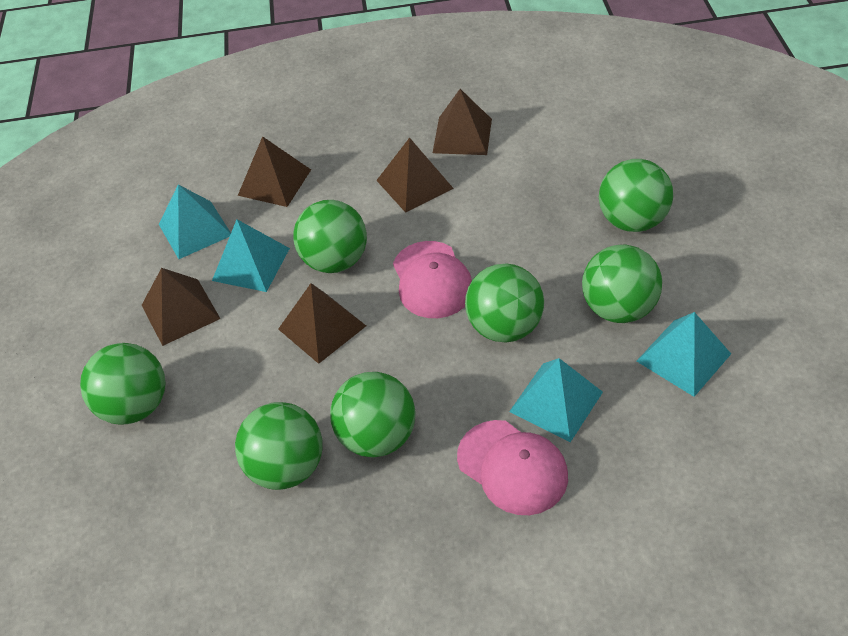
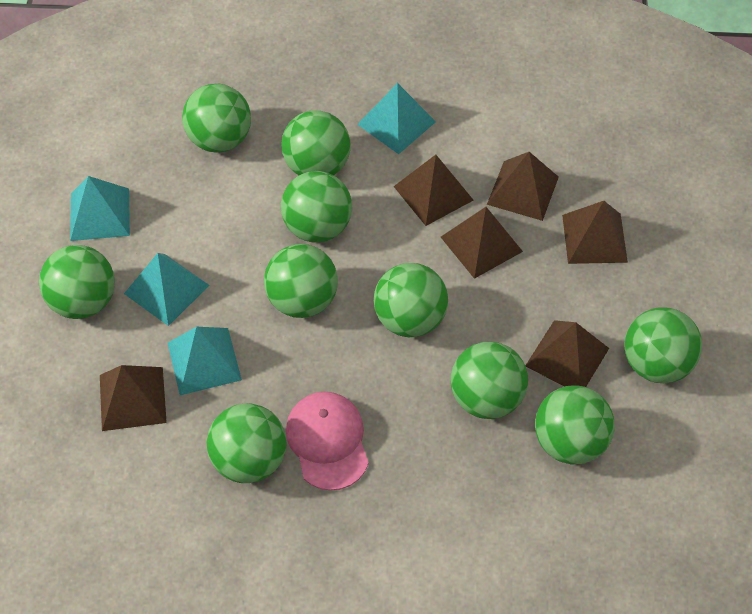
brown pyramid: [142,268,220,346] [238,136,311,207] [278,283,366,364] [376,138,454,213] [433,89,492,155] = 5 -> [100,365,167,431] [393,155,473,226] [441,207,523,279] [487,152,559,221] [525,320,609,387] [562,201,628,264] = 6
green ball: [80,343,166,424] [235,402,323,490] [293,200,367,273] [330,372,416,457] [465,264,544,342] [582,245,662,323] [599,159,673,232] = 7 -> [39,245,115,319] [182,84,251,153] [206,403,286,483] [264,244,338,318] [281,110,351,175] [281,171,352,243] [373,263,448,337] [451,342,528,419] [535,385,615,465] [624,307,702,383] = 10
pink cap: [393,241,472,318] [457,420,568,515] = 2 -> [286,392,369,491] = 1

